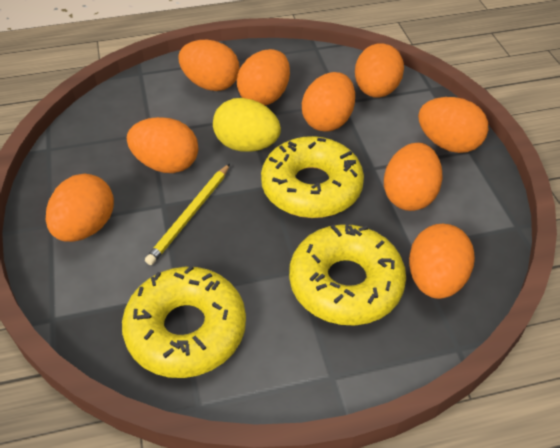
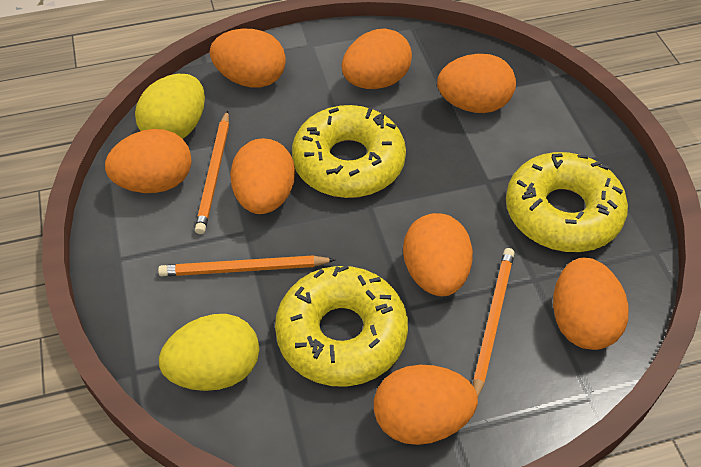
orange egg: [46,174,114,242] [127,117,198,173] [179,40,239,91] [237,49,290,105] [302,72,355,132] [355,44,404,98] [384,143,443,211] [409,224,475,299] [418,97,488,153] = 9 -> [105,129,192,193] [210,29,286,88] [230,138,295,214] [342,28,412,89] [374,365,478,445] [403,213,473,296] [437,54,516,113] [553,258,629,350] = 8
orange pencil: none = 0 -> [158,255,335,276] [195,110,229,234] [473,248,515,397] = 3
yellow egg: [213,98,281,152] = 1 -> [135,74,205,139] [159,314,259,391] = 2
yellow pencil: [145,164,230,265] = 1 -> none = 0

